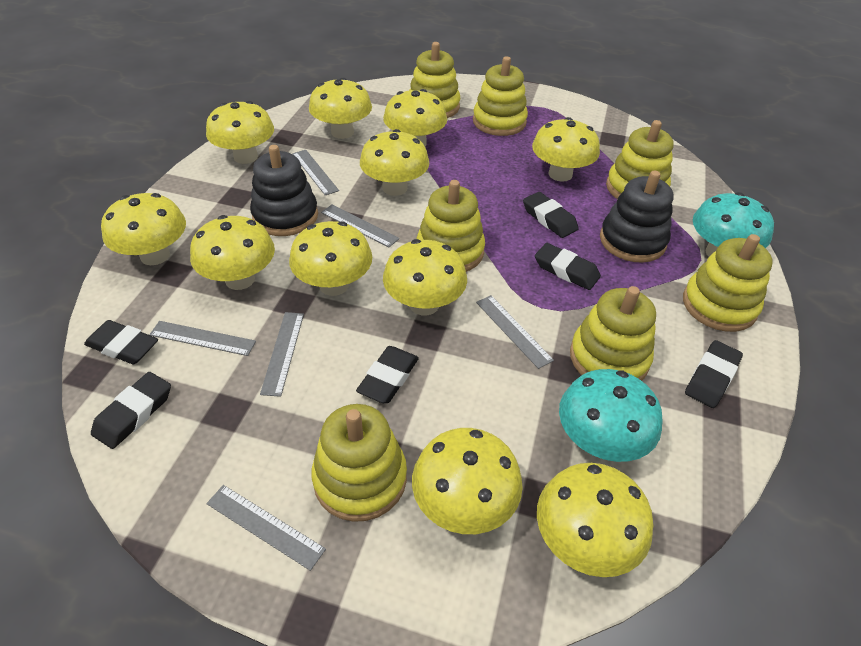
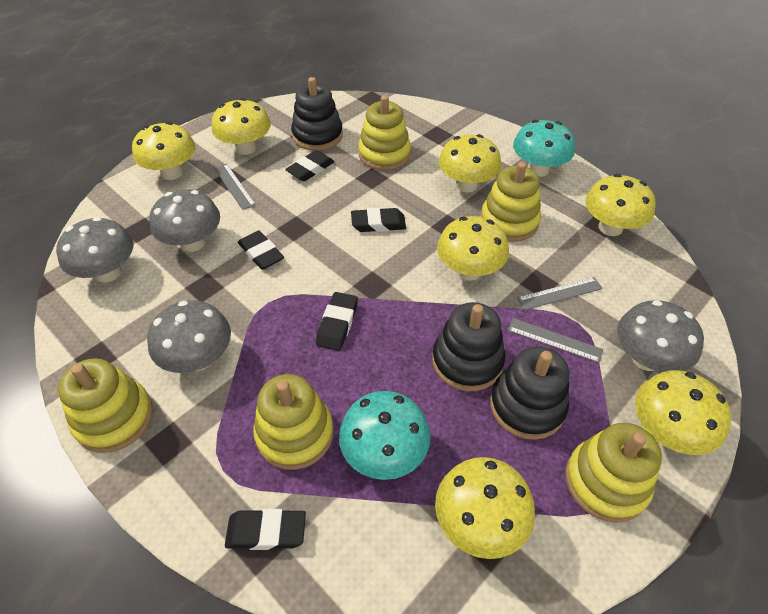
black eraser: [84,320,158,364] [91,372,171,449] [356,346,419,403] [523,192,579,238] [535,243,601,290] [685,340,743,408] = 6 -> [225,509,306,550] [238,230,284,270] [285,150,335,181] [316,292,358,351] [351,208,406,232] = 5
black stacking toy: [250,145,318,236] [600,171,674,263] = 2 -> [291,77,343,151] [432,302,505,391] [490,346,569,440] = 3
grey mushroom: none = 0 -> [56,217,133,283] [147,300,231,373] [150,190,220,252] [617,300,704,372] = 4
grey ruler: [149,321,256,356] [207,485,326,571] [260,312,304,397] [292,150,339,195] [321,205,399,247] [476,295,554,369] = 6 -> [214,164,256,210] [508,318,603,363] [517,277,603,310] = 3
yellow mushroom: [101,193,186,265] [190,215,275,290] [206,101,274,164] [289,221,372,296] [309,77,372,139] [360,129,429,196] [383,89,447,147] [383,239,467,315] [412,428,523,534] [532,117,600,182] [537,463,653,577] = 11 -> [132,122,195,180] [212,98,271,155] [435,457,535,559] [437,216,509,281] [439,134,501,192] [585,174,656,236] [635,370,732,455] = 7
yellow stacking toy: [312,404,407,522] [409,42,460,118] [417,180,485,272] [473,56,528,136] [570,286,656,381] [606,120,674,199] [683,234,773,332] = 7 -> [58,358,153,453] [253,374,334,470] [358,95,411,170] [481,162,541,242] [565,423,662,523] = 5

